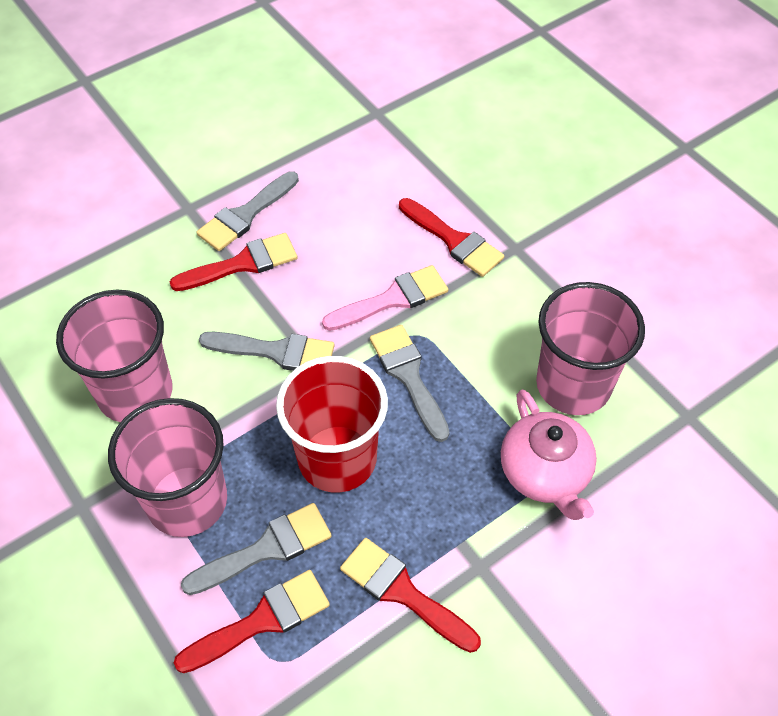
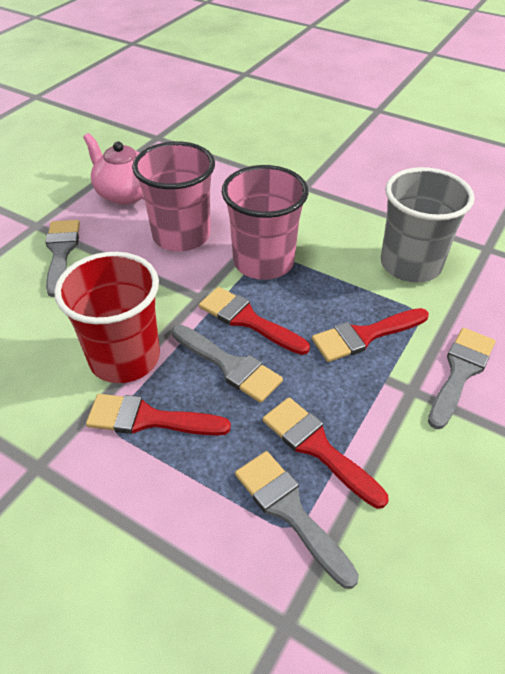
grey cup: none = 0 -> [381,167,475,283] = 1
pink brush: [322,265,448,331] = 1 -> none = 0
pink cup: [56,290,172,422] [108,398,227,537] [536,282,645,415] = 3 -> [132,141,215,251] [222,165,308,280] = 2

